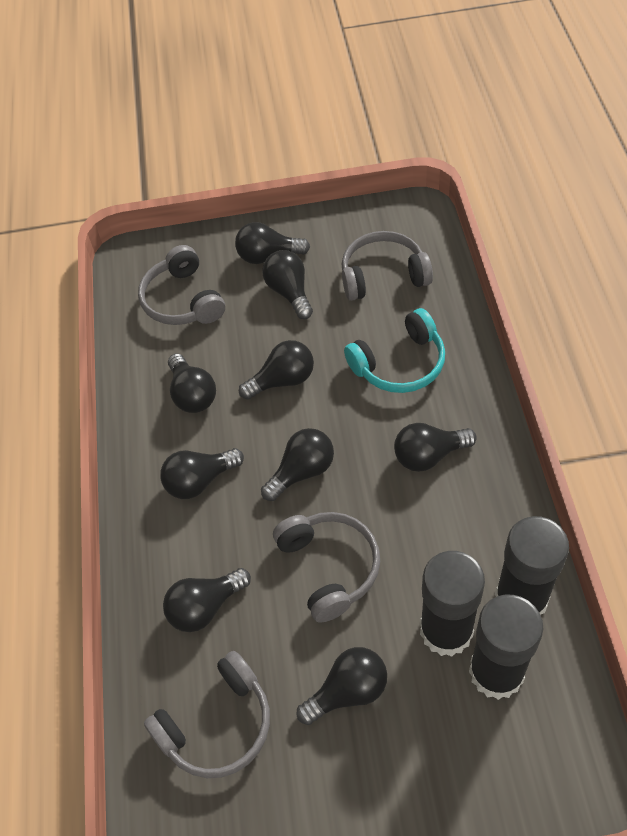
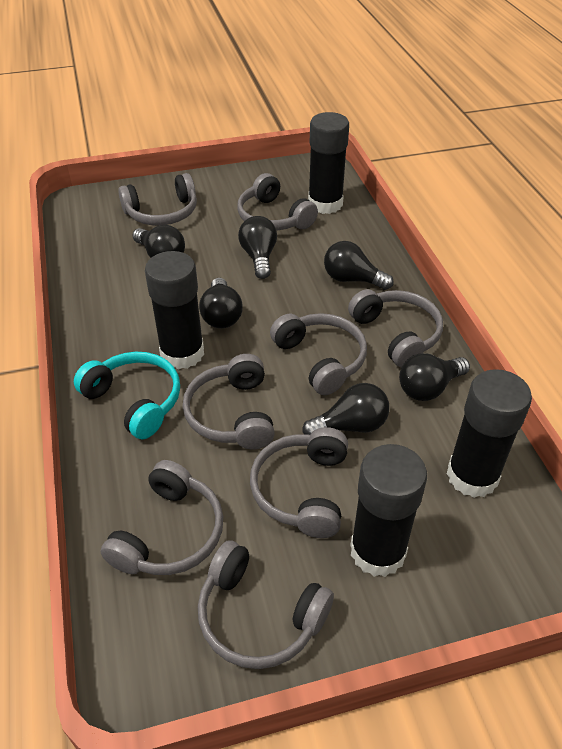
black glue stick: [420,551,485,657] [469,595,543,700] [495,516,569,615] = 3 -> [145,251,204,369] [308,112,349,214] [350,444,427,577] [447,369,532,498] = 4
black light bulb: [160,448,244,499] [163,568,251,632] [168,353,216,413] [235,222,310,264] [239,340,314,400] [261,428,334,501] [262,250,313,319] [296,647,387,725] [394,423,477,472] = 9 -> [132,225,185,258] [199,278,243,328] [238,216,277,279] [302,383,389,435] [324,241,394,290] [399,353,470,401] = 6
grey headphones: [138,245,225,325] [144,651,270,778] [273,512,380,623] [341,231,433,301] = 4 -> [100,460,223,575] [118,173,197,225] [183,354,275,449] [198,540,334,669] [237,173,318,230] [250,427,348,538] [270,313,367,395] [348,289,443,368] = 8

